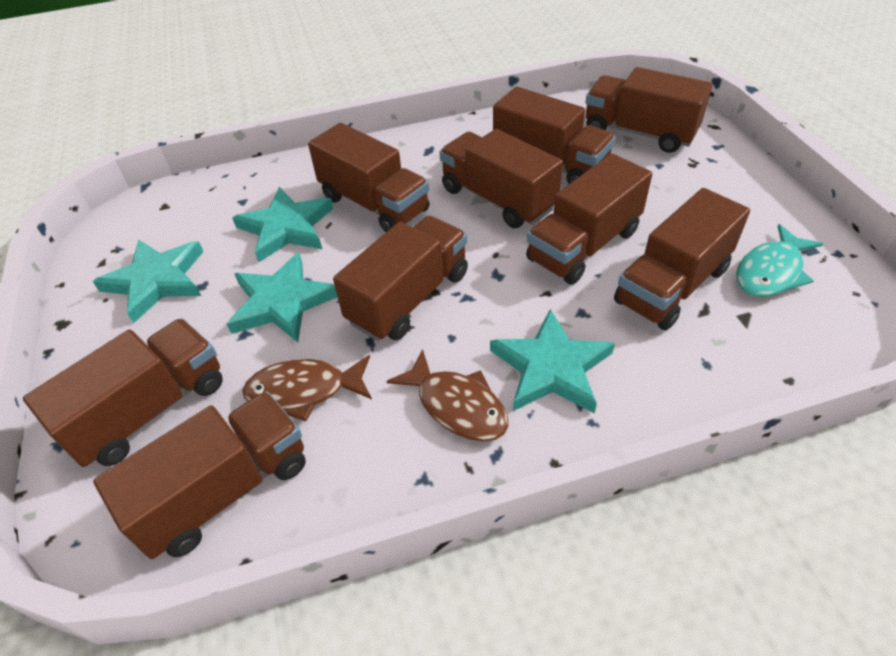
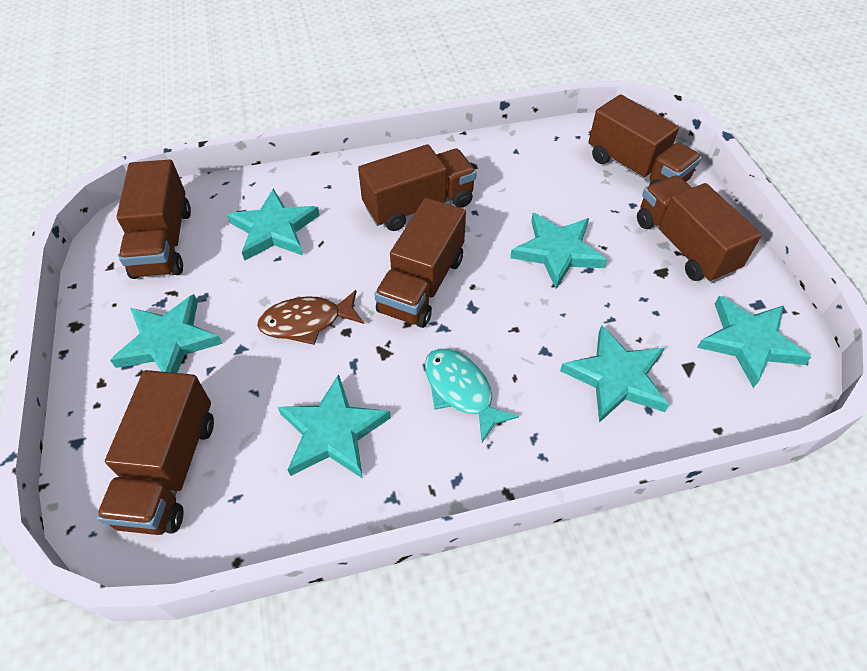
brown fish: [242,355,372,421] [386,349,508,441] = 2 -> [257,290,364,345] = 1
brown truck: [23,318,223,467] [93,391,306,559] [308,123,430,232] [333,216,468,341] [439,129,563,228] [493,87,616,184] [526,154,652,285] [585,67,713,153] [614,188,750,330] = 9 -> [97,370,214,535] [116,160,191,279] [358,144,477,231] [374,198,466,328] [589,94,702,185] [637,175,762,283] = 6
turquoise star: [93,239,204,323] [227,253,337,343] [232,187,334,262] [490,309,615,414] = 4 -> [110,294,222,373] [227,189,320,260] [278,374,391,479] [510,213,607,289] [560,325,669,423] [697,296,811,388] = 6

